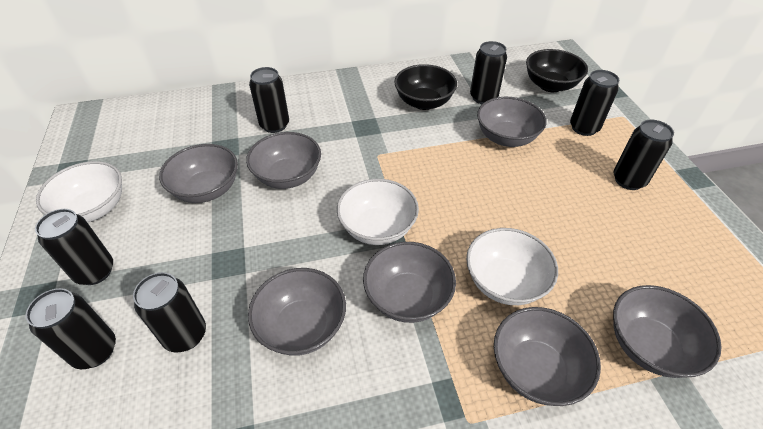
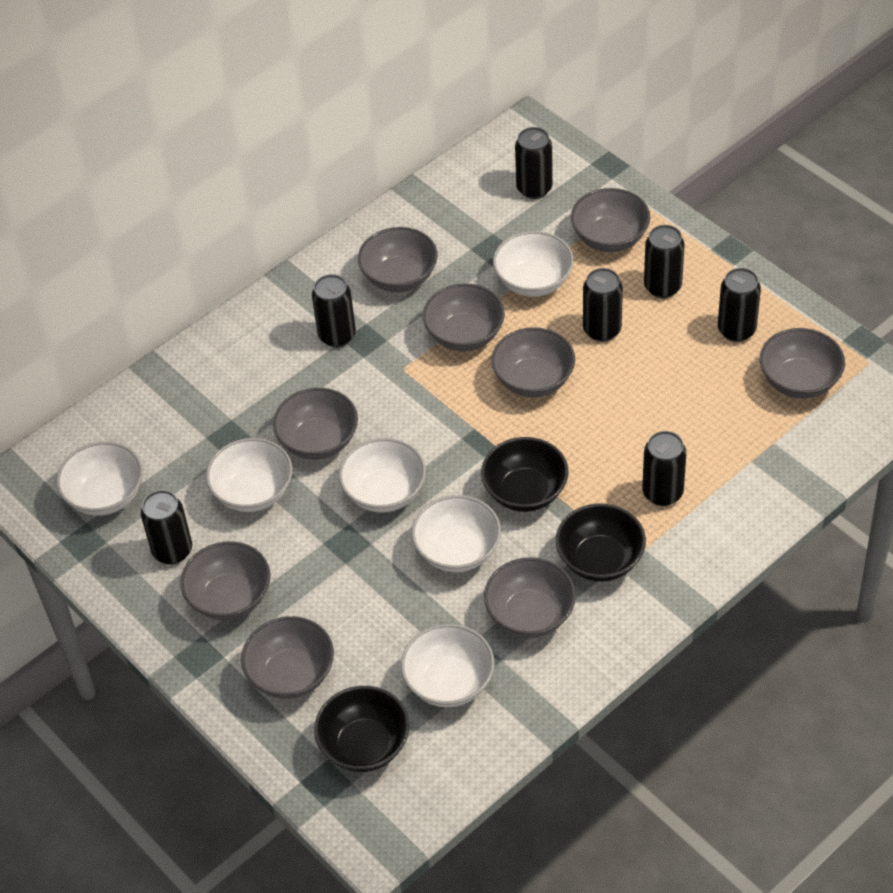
black bowl: [394,64,457,110] [526,49,588,92] = 2 -> [314,686,410,772] [481,437,569,512] [556,503,646,582] = 3
grey bowl: [159,144,238,203] [246,132,321,189] [248,268,346,356] [363,242,456,323] [477,97,546,147] [494,307,601,406] [613,285,722,378] = 7 -> [180,541,270,620] [241,616,334,699] [273,388,358,460] [358,227,438,292] [422,283,505,351] [484,557,576,638] [491,327,575,397] [571,188,650,252] [760,328,845,399] = 9
white bowl: [36,161,122,222] [337,179,419,245] [466,228,558,305] = 3 -> [56,442,143,516] [206,438,292,512] [339,438,426,513] [401,624,494,707] [412,495,501,572] [493,231,574,297] = 6

